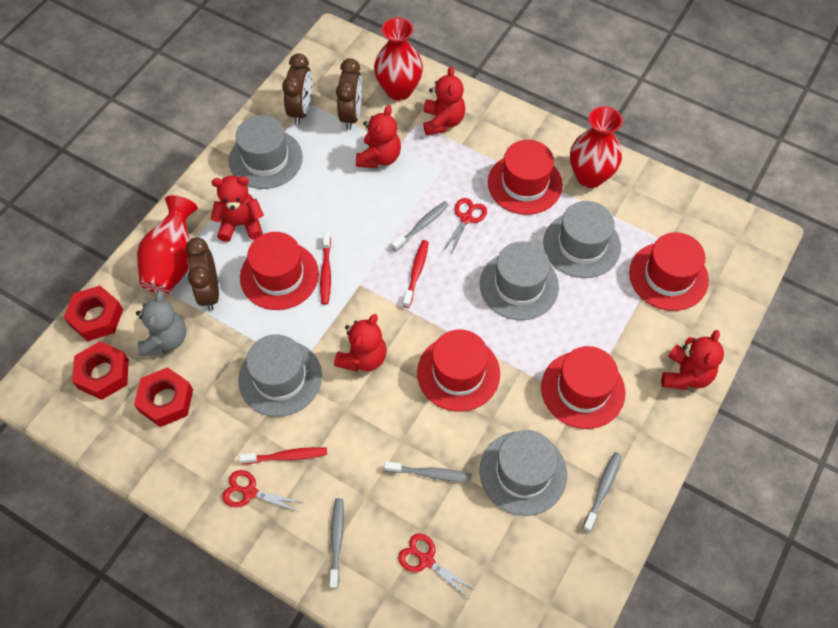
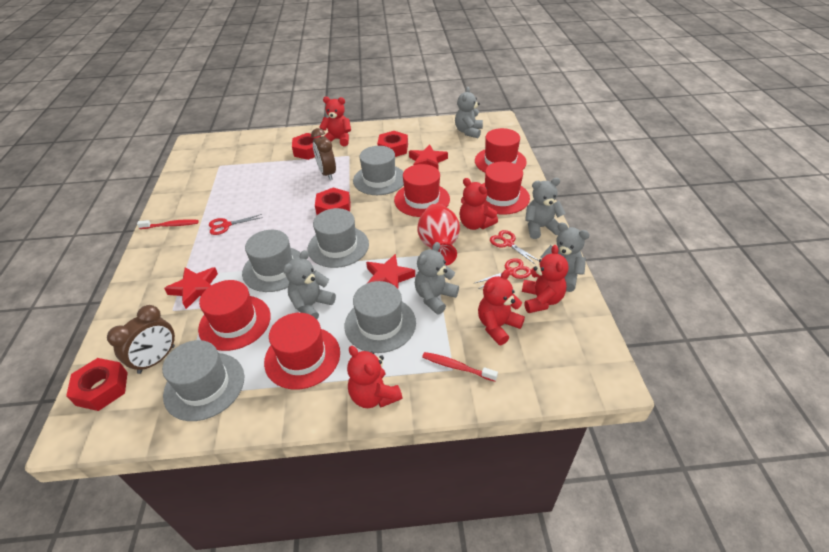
brown clock: [186,238,219,311] [282,53,313,125] [336,58,362,130] = 3 -> [107,305,175,374] [311,128,336,180] = 2
grey teddy bear: [136,291,186,356] = 1 -> [283,250,336,319] [415,242,459,314] [455,87,483,138] [525,178,565,239] [541,222,590,292] = 5
grey toothbrush: [329,498,344,589] [384,461,472,482] [392,201,449,251] [583,452,622,532] = 4 -> none = 0
red nut: [64,286,123,341] [72,341,129,400] [134,367,193,427] = 3 -> [66,358,128,411] [292,133,321,160] [315,187,351,215] [377,131,408,157] = 4
red star: none = 0 -> [164,267,218,309] [366,254,415,288] [409,144,448,170] = 3
red toothbrush: [239,447,327,464] [320,232,331,304] [403,240,429,308] = 3 -> [137,219,199,229] [422,352,498,381] = 2
red vase: [137,195,198,294] [374,18,423,101] [570,106,623,188] = 3 -> [417,203,460,266] = 1

